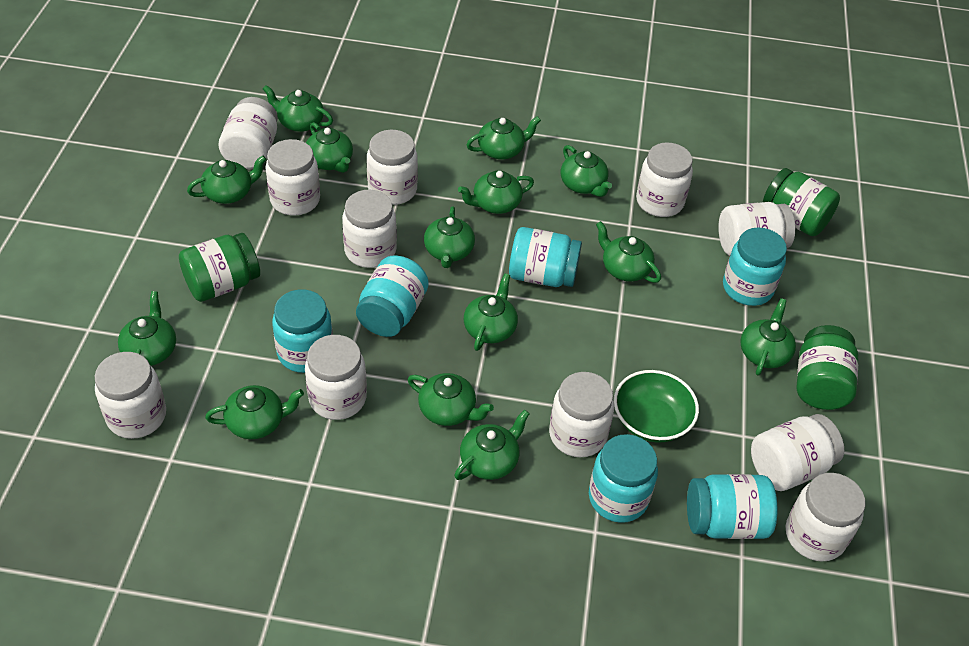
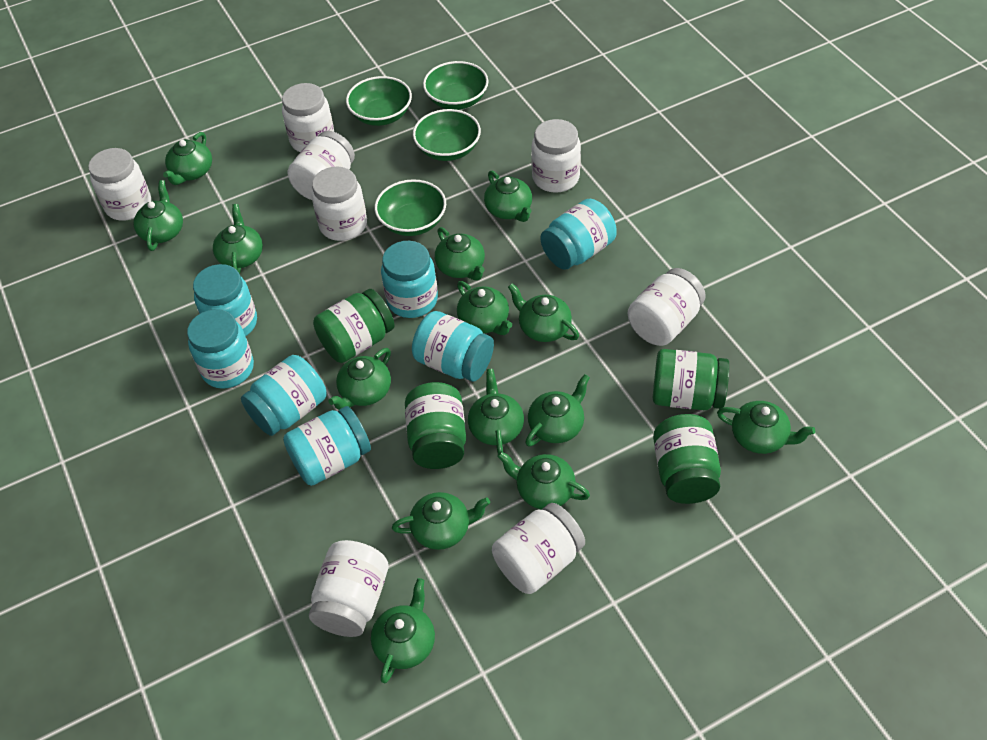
green bowl: [614,370,699,443] = 1 -> [346,76,412,126] [375,179,446,236] [413,109,481,161] [423,61,488,110] = 4
green jar: [179,233,260,302] [763,168,840,236] [796,325,858,410] = 3 -> [313,289,395,363] [405,382,466,469] [653,349,729,410] [653,414,721,504] = 4
turquoise jar: [272,289,333,373] [356,256,429,337] [509,227,582,287] [589,434,658,523] [687,474,777,539] [723,227,787,306] = 6 -> [187,309,254,389] [193,264,257,336] [241,355,327,436] [283,406,371,486] [381,241,438,318] [412,311,494,382] [541,199,617,270] = 7
white jar: [95,352,166,439] [219,97,278,169] [265,139,320,216] [305,335,367,420] [342,190,397,268] [367,130,418,205] [549,372,614,457] [636,142,693,217] [718,202,795,256] [751,414,844,491] [786,473,865,561] = 11 -> [88,148,151,221] [282,83,334,152] [288,131,355,200] [309,540,389,637] [312,167,367,241] [492,503,585,594] [531,119,581,193] [628,268,706,346] = 8

